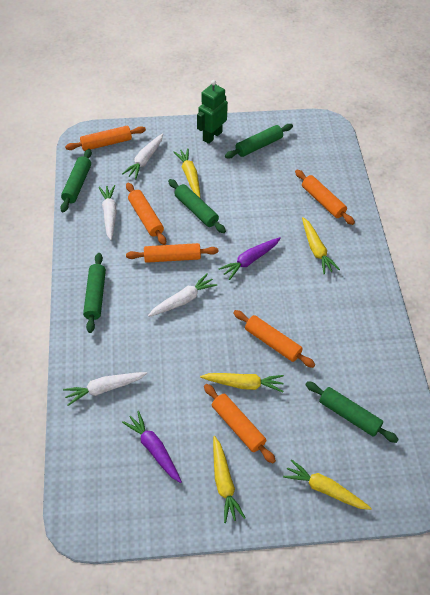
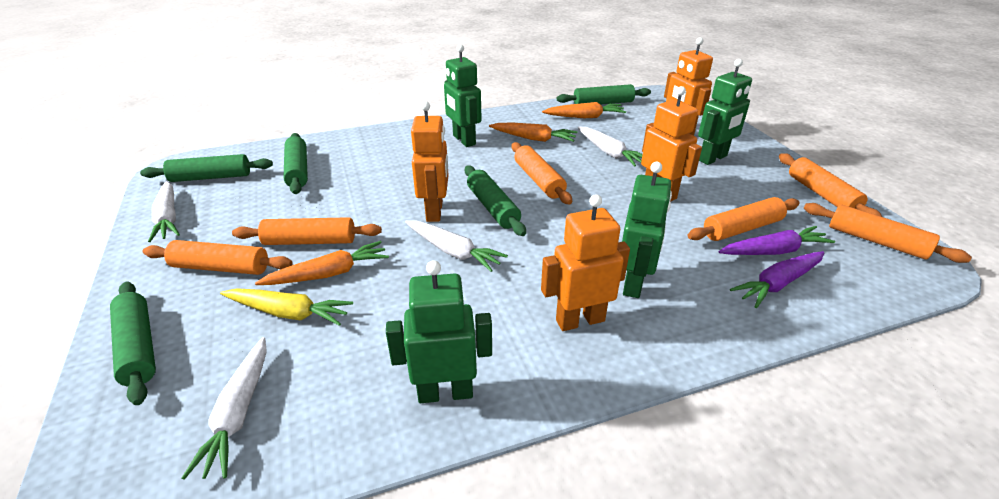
green robot: [197,80,228,144] = 1 -> [386,260,492,403] [444,44,482,147] [622,162,672,298] [698,59,752,165] = 4
orange carrot: none = 0 -> [255,241,389,285] [489,123,577,142] [542,102,626,118] = 3
orange robot: none = 0 -> [411,101,449,222] [541,194,630,331] [641,86,702,202] [664,37,713,135] = 4
yellow carrot: [173,148,200,198] [200,373,284,392] [213,436,246,523] [283,459,372,510] [302,217,340,274] = 5 -> [220,288,353,326] = 1

